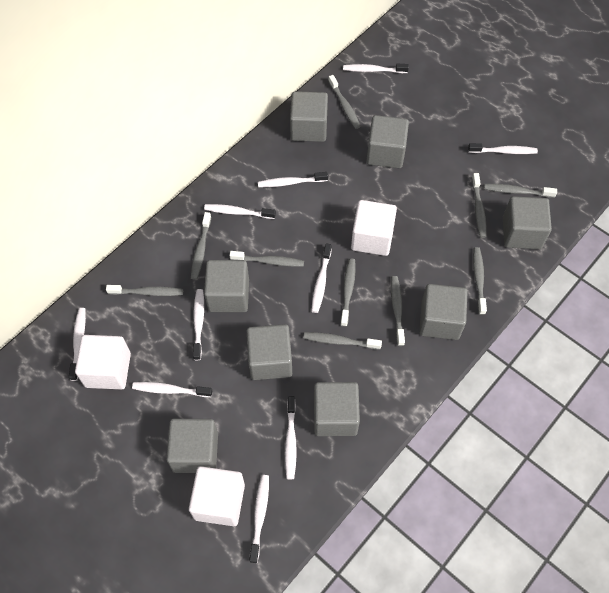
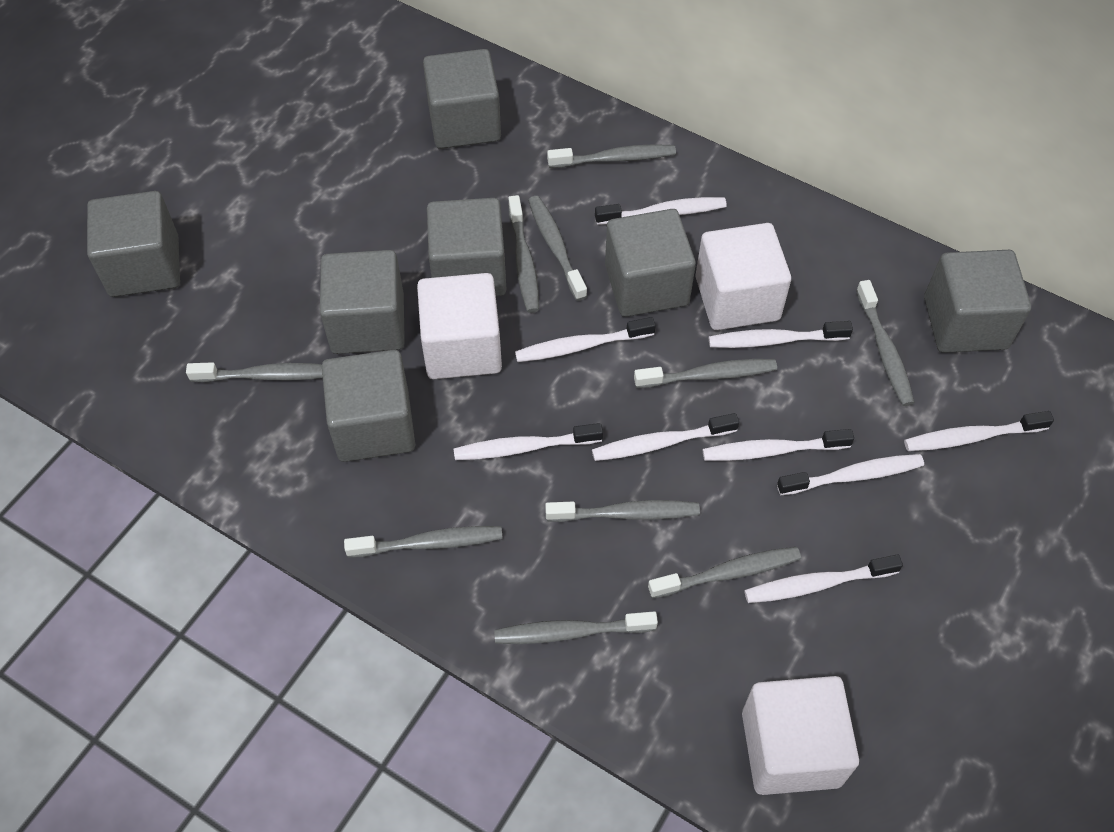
grey cube: [166,419,218,473] [204,260,249,312] [247,324,292,380] [290,91,328,142] [314,382,360,436] [366,115,409,168] [419,284,468,340] [503,196,552,249] = 8 -> [87,191,180,297] [320,250,405,354] [322,350,415,462] [423,49,501,149] [427,198,506,296] [605,209,696,317] [924,250,1031,353] = 7
white toothbrush: [69,308,86,381] [132,382,212,397] [193,289,204,360] [204,204,276,219] [249,475,269,563] [258,172,328,187] [285,396,297,479] [311,243,332,313] [343,64,409,73] [468,143,538,154] = 10 -> [454,423,603,460] [515,317,656,362] [592,413,739,461] [595,197,727,225] [703,429,854,461] [709,321,853,348] [744,555,903,603] [777,454,924,495] [904,411,1054,451] = 9

